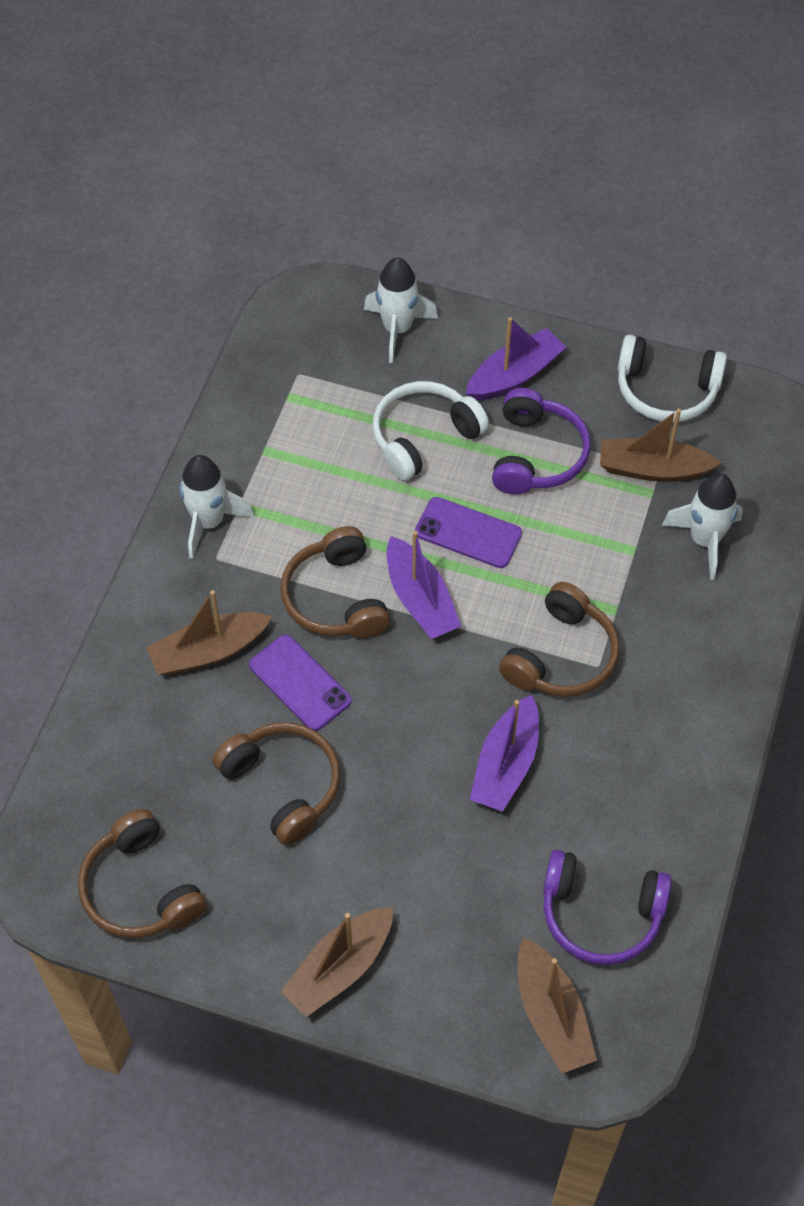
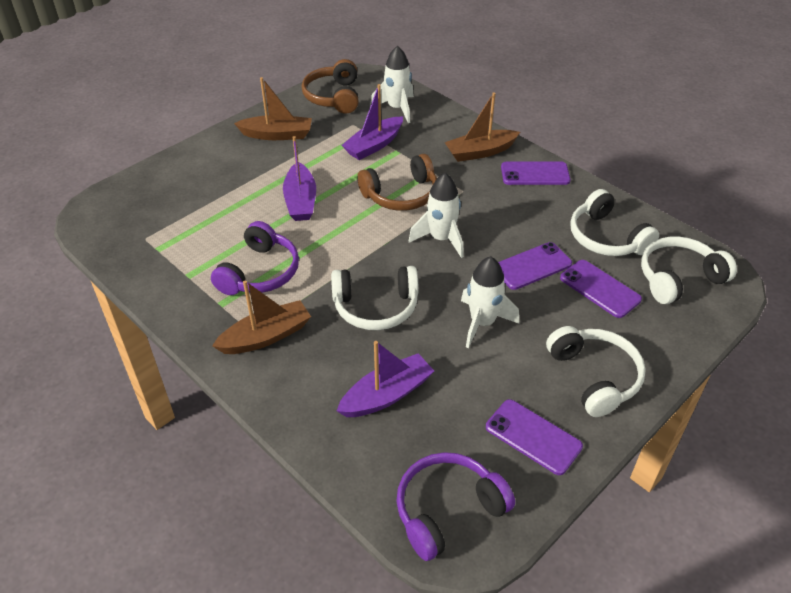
brown boat: [147,590,273,676] [280,907,393,1017] [518,937,597,1074] [600,409,721,482] = 4 -> [212,280,311,354] [234,77,312,140] [444,92,520,162] = 3
brown headphones: [78,809,207,938] [213,722,340,846] [280,526,390,639] [499,582,620,697] = 4 -> [302,59,359,114] [357,154,437,211] = 2
purple phone: [249,635,352,731] [415,497,522,568] = 2 -> [486,399,583,475] [498,242,572,290] [501,161,570,185] [560,260,642,318] = 4
white headphones: [373,381,489,481] [618,334,727,422] = 2 -> [331,266,418,330] [546,326,646,417] [570,189,659,256] [641,236,737,304] = 4

